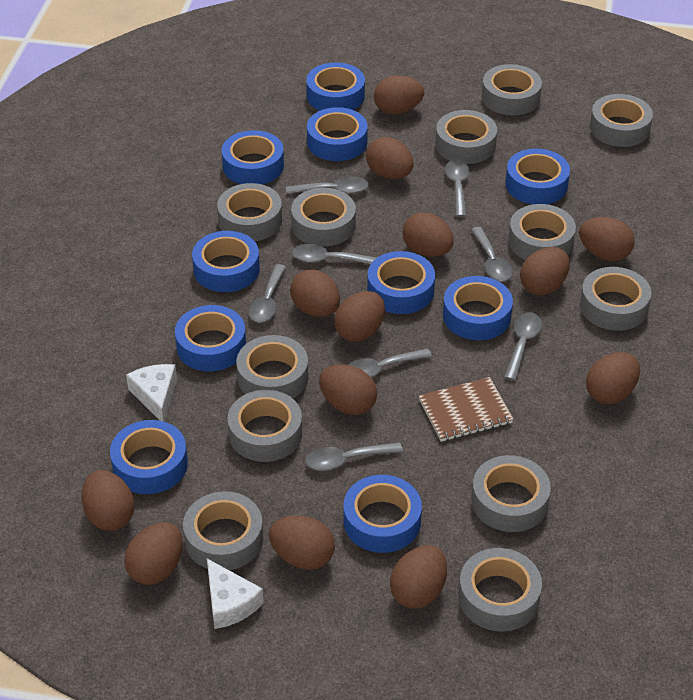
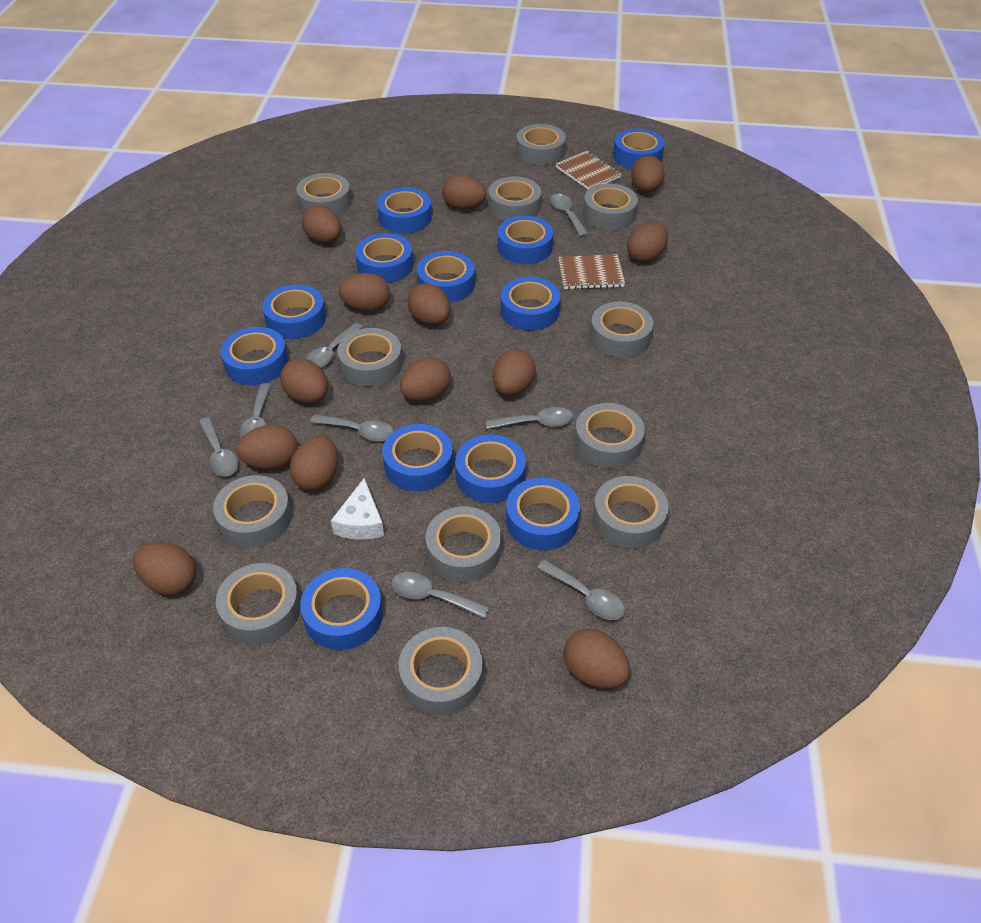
blue tape: [110,420,188,494] [175,305,246,371] [192,231,260,292] [221,130,284,184] [306,62,365,111] [307,107,368,161] [343,475,422,553] [367,251,435,314] [443,276,513,340] [506,148,570,204] = 10 -> [220,327,288,385] [262,285,326,339] [300,568,383,650] [355,233,413,283] [377,187,432,234] [382,424,453,491] [417,251,475,302] [455,435,526,503] [498,216,553,264] [500,277,560,331] [506,478,580,550] [613,129,665,169] = 12
brown notebook: [419,377,514,442] = 1 -> [556,151,622,190] [558,254,625,289] = 2
white cheese: [126,364,177,422] [207,559,264,629] = 2 -> [331,478,384,540] = 1

